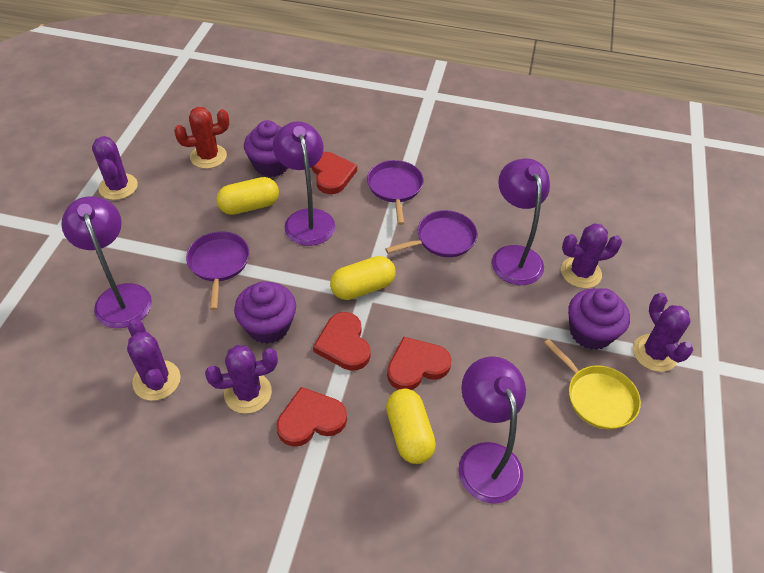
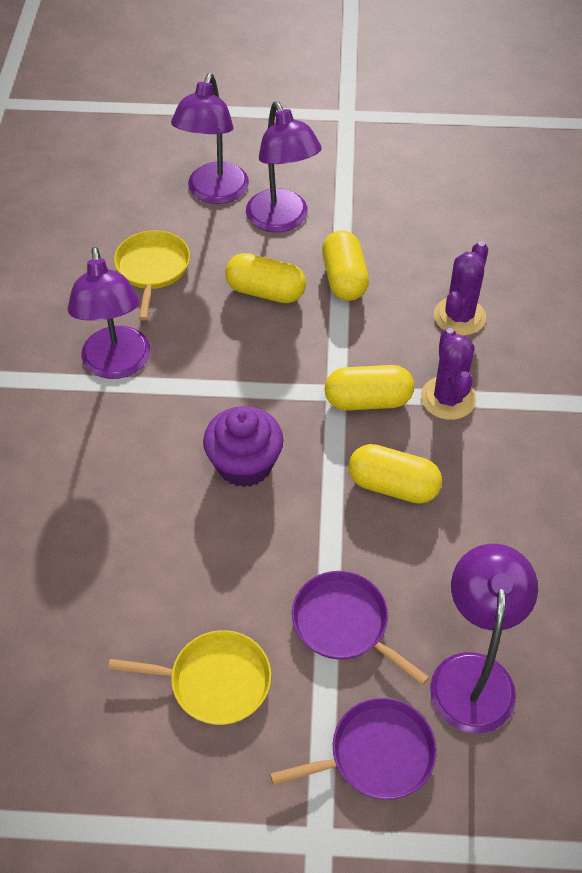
purple cactus: [92,136,138,200] [127,319,181,401] [205,345,278,414] [561,223,622,288] [633,293,693,372] = 5 -> [421,328,476,420] [434,241,488,336] = 2
purple cupcake: [234,281,296,344] [244,120,288,177] [568,288,630,350] = 3 -> [203,406,284,487] = 1
purple pan: [186,231,249,310] [367,160,424,225] [385,210,477,257] = 3 -> [270,698,437,800] [292,571,429,685] = 2
red cactus: [174,107,229,169] = 1 -> none = 0
red heart: [277,387,347,447] [312,152,357,194] [313,312,371,371] [387,337,452,390] = 4 -> none = 0
yellow capsule: [216,177,279,215] [330,256,396,300] [386,389,436,464] = 3 -> [225,253,306,303] [322,230,369,301] [325,365,414,411] [348,444,442,504] = 4
yellow pan: [544,339,641,429] = 1 -> [108,630,271,725] [114,230,190,320] = 2

